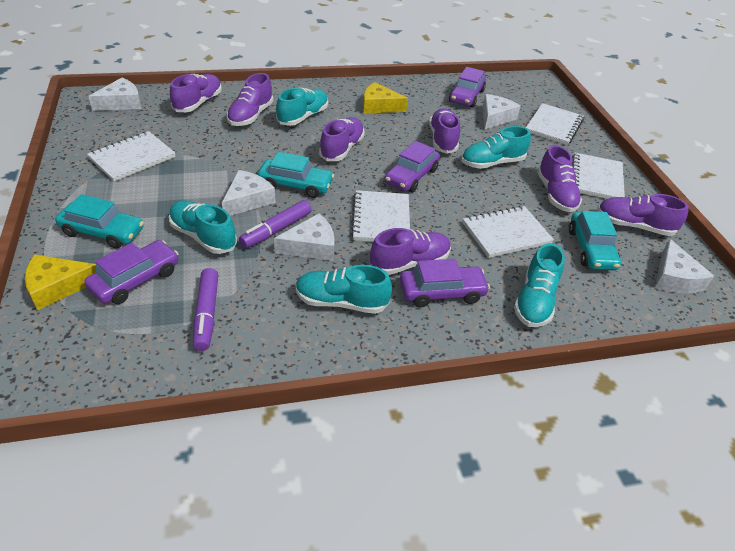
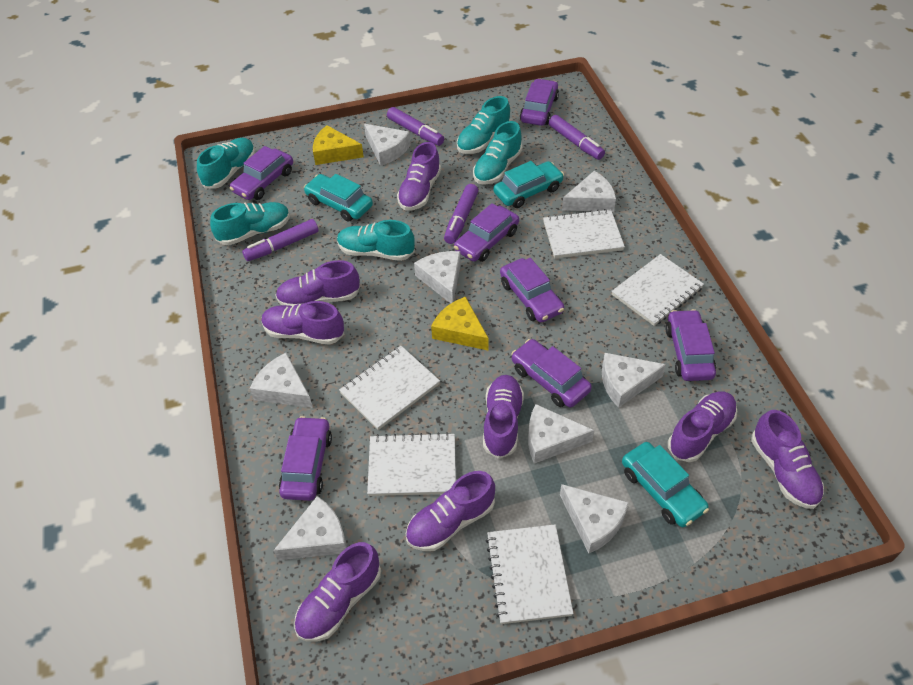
purple car: [84,240,179,304] [385,141,440,192] [400,259,490,307] [449,67,486,108] = 4 -> [230,146,293,200] [279,416,332,501] [454,203,519,262] [500,258,564,322] [511,339,592,408] [520,79,559,126] [666,309,716,381] = 7
purple marker: [193,268,218,351] [239,200,312,248] = 2 -> [242,219,319,261] [387,107,444,146] [444,184,478,244] [549,115,605,160] = 4
purple shoe: [170,74,222,112] [227,73,273,126] [319,117,365,161] [370,228,451,275] [429,108,460,154] [537,145,582,212] [597,194,689,236] = 7 -> [262,301,345,345] [275,260,360,306] [294,542,381,642] [397,142,441,211] [405,471,495,551] [483,375,524,459] [668,391,737,462] [751,410,824,509] = 8
white cheese: [88,78,141,111] [222,170,276,216] [274,214,335,261] [482,94,521,129] [655,239,714,293] = 5 -> [249,353,313,408] [273,496,347,560] [364,124,411,166] [414,251,461,303] [528,404,594,464] [560,484,629,554] [562,171,616,212] [602,353,666,408] = 8

